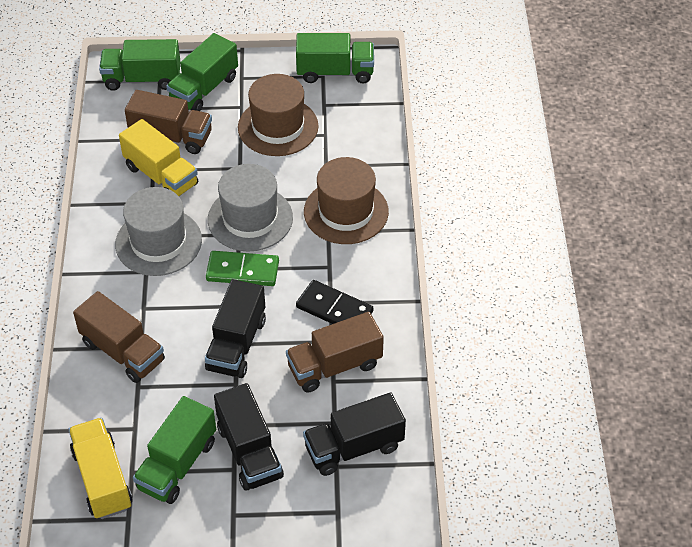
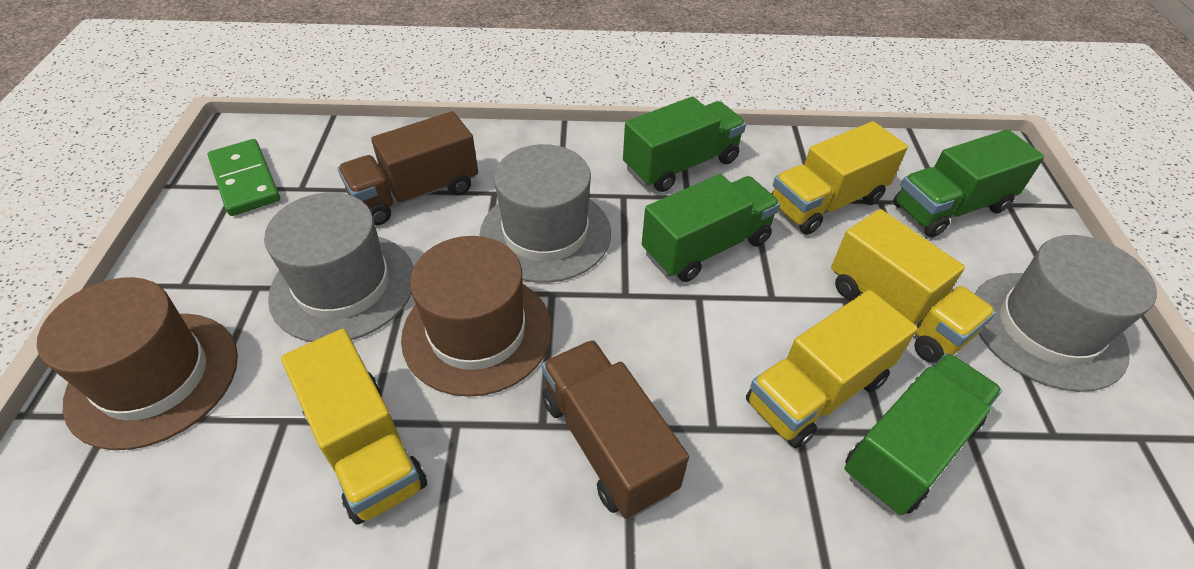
black domino: [296,280,374,324] = 1 -> none = 0
black truck: [205,279,266,378] [214,383,284,491] [303,393,406,476] = 3 -> none = 0
brown truck: [73,291,165,383] [125,90,212,154] [286,312,384,392] = 3 -> [338,111,478,225] [542,340,689,519] = 2
grey hat: [115,187,202,276] [208,164,293,252] = 2 -> [264,192,414,342] [479,144,611,283] [975,235,1157,392] = 3
yellow truck: [68,418,132,519] [119,119,198,196] = 2 -> [281,329,427,525] [746,290,918,448] [771,121,908,235] [831,209,996,363] = 4

